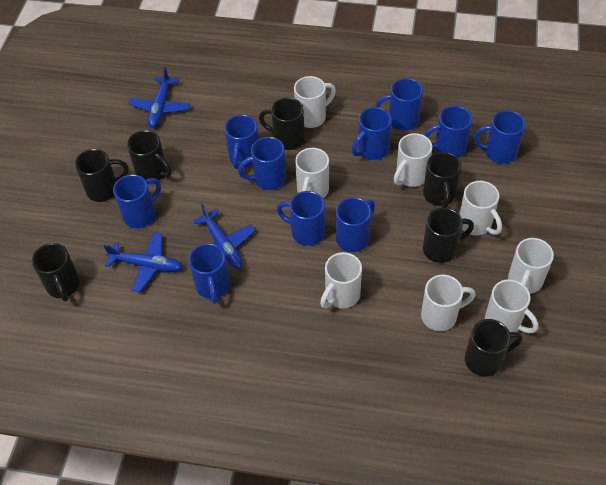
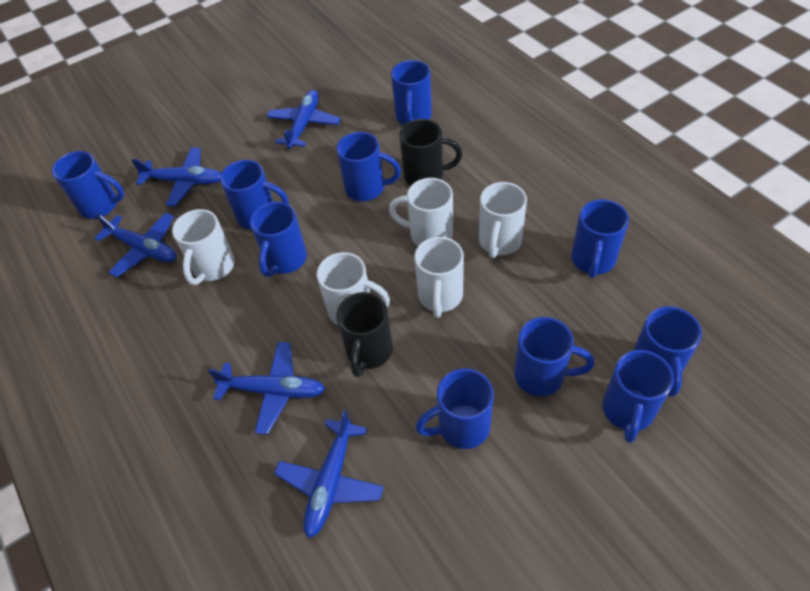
black mug: [32,243,80,301] [75,149,129,202] [127,130,171,180] [259,98,305,150] [423,152,461,208] [423,208,474,263] [465,319,522,377] = 7 -> [336,292,393,377] [399,119,462,186] = 2
blue plane: [104,232,182,292] [128,67,190,128] [189,204,255,268] = 3 -> [94,213,177,277] [131,148,221,206] [208,342,325,434] [266,90,341,149] [274,410,384,538] = 5
white mug: [294,76,336,128] [295,148,329,198] [320,252,362,308] [394,133,432,187] [421,275,476,331] [459,181,502,235] [485,279,539,333] [508,238,554,294] = 8 -> [172,209,235,285] [317,252,390,325] [389,178,453,246] [414,237,464,318] [479,182,527,258] = 5

